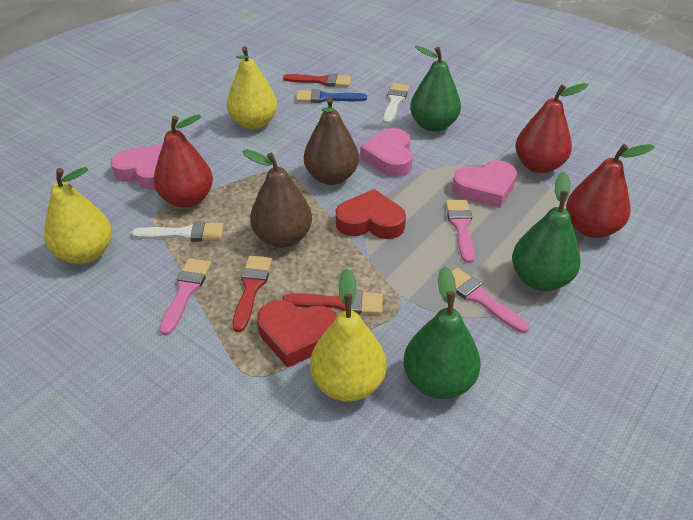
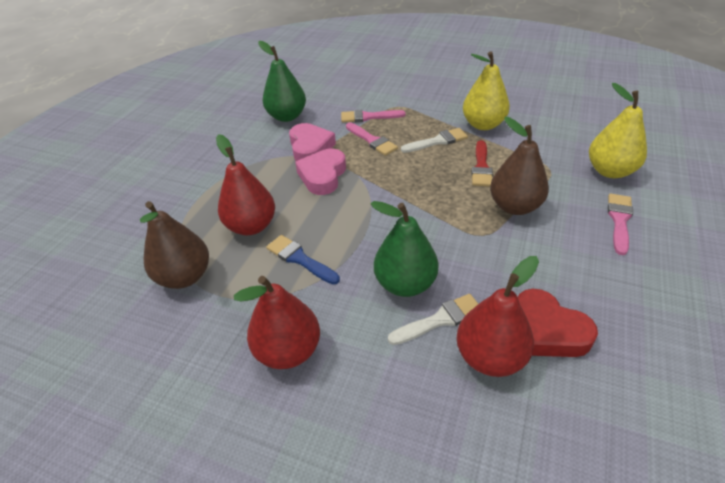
green pear: [403,266,481,399] [410,46,461,132] [512,172,581,291] = 3 -> [258,41,306,122] [370,201,438,297] = 2
pink heart: [110,145,162,190] [360,128,413,177] [452,161,517,208] = 3 -> [289,123,336,161] [295,149,346,195] = 2
red brush: [232,256,272,332] [282,291,383,314] [283,73,351,87] = 3 -> [472,140,493,187] = 1
red heart: [257,300,337,367] [336,189,406,239] = 2 -> [518,289,598,357] = 1
yellow pear: [44,167,112,264] [227,46,277,130] [310,269,387,402] = 3 -> [463,51,510,130] [589,83,647,178] = 2

